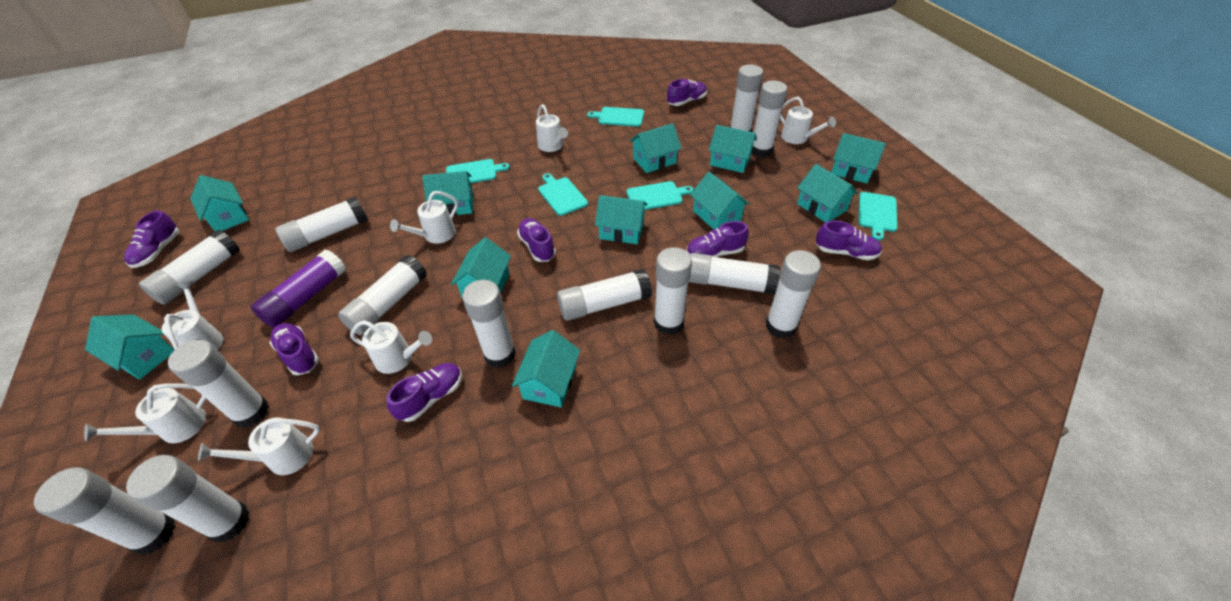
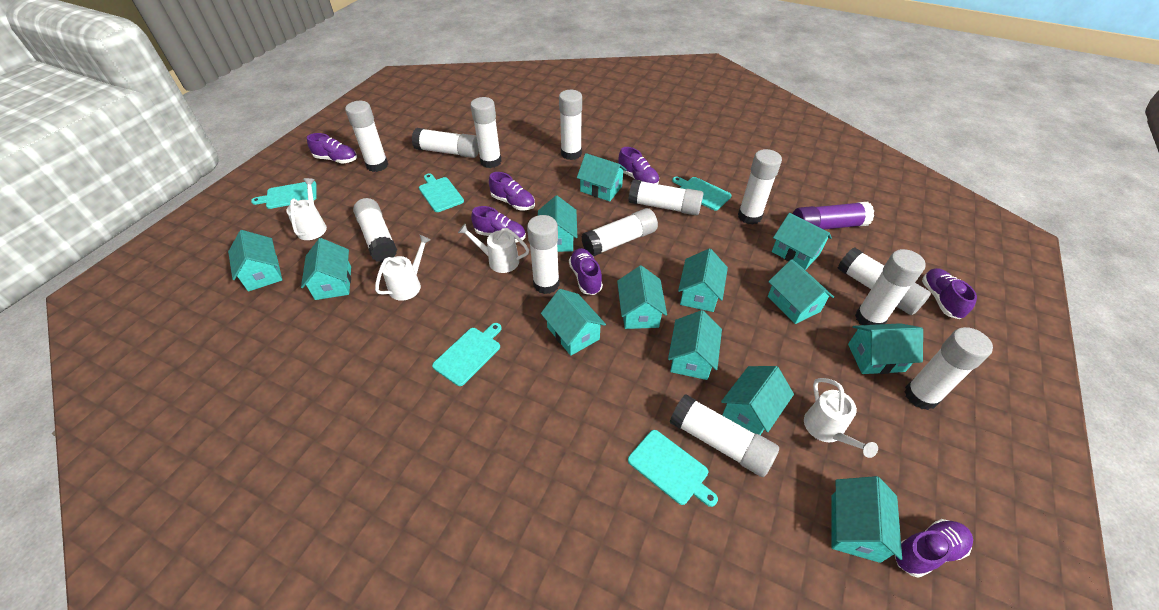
turquoise house: [85,314,175,380] [190,175,249,231] [422,171,473,216] [451,237,511,297] [512,330,580,407] [595,195,648,244] [630,123,682,173] [690,172,750,230] [709,125,757,173] [797,164,858,222] [831,133,886,184] = 11 -> [228,230,282,292] [301,238,351,300] [538,196,577,252] [541,289,606,356] [577,153,627,202] [617,266,667,329] [668,310,722,380] [678,248,728,312] [721,366,794,435] [768,259,834,324] [772,213,832,270] [831,476,902,563] [848,323,923,374] = 13
white watering can: [84,383,206,443] [162,281,223,350] [198,417,320,475] [350,320,432,374] [390,191,458,244] [536,104,568,152] [780,97,836,144] = 7 -> [286,178,327,240] [375,235,431,301] [458,224,529,273] [804,378,878,458] = 4

